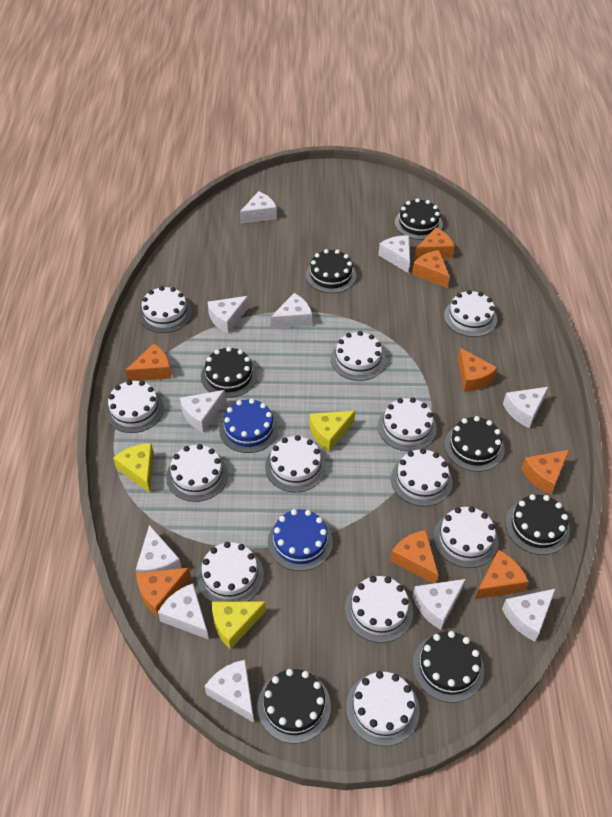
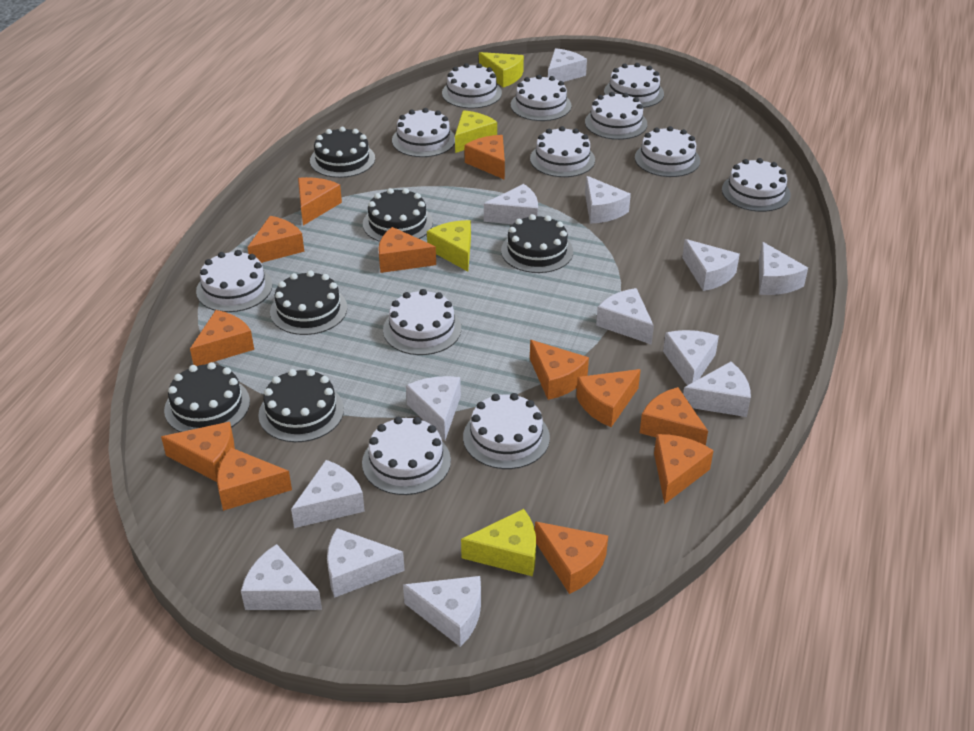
black cake: [201,347,257,398] [257,669,331,744] [306,249,356,293] [395,198,443,240] [413,631,484,703] [444,416,505,472] [505,494,570,555] = 7 -> [164,362,250,432] [258,369,344,442] [270,270,347,335] [310,127,375,178] [363,188,433,242] [501,214,573,273] = 6
blue cake: [219,399,278,453] [268,509,333,571] = 2 -> none = 0
orange cheese: [125,343,171,381] [136,568,191,617] [390,530,438,584] [412,250,450,288] [414,227,455,259] [458,348,498,392] [475,549,529,599] [521,450,569,495] = 8 -> [161,422,235,482] [190,310,254,366] [217,448,292,511] [247,216,304,263] [298,177,342,225] [378,227,436,273] [464,135,505,180] [530,340,589,400] [535,521,608,594] [576,369,641,427] [640,387,708,446] [654,434,714,504] = 12
white cheese: [136,525,181,573] [158,584,209,640] [180,390,226,432] [205,660,254,723] [208,296,249,333] [240,191,277,224] [271,293,312,329] [378,235,410,273] [413,579,466,630] [502,588,556,642] [503,387,548,428] = 11 -> [241,544,322,610] [291,460,365,528] [327,528,405,598] [403,576,481,647] [406,376,461,441] [484,184,538,224] [548,48,587,82] [585,176,631,224] [596,288,654,345] [663,330,719,385] [682,239,740,291] [683,362,751,417] [759,242,808,295] = 13
yellow cheese: [113,443,154,493] [212,602,266,650] [309,411,355,452] = 3 -> [427,220,471,272] [455,110,497,153] [461,509,536,576] [479,52,524,88] = 4

